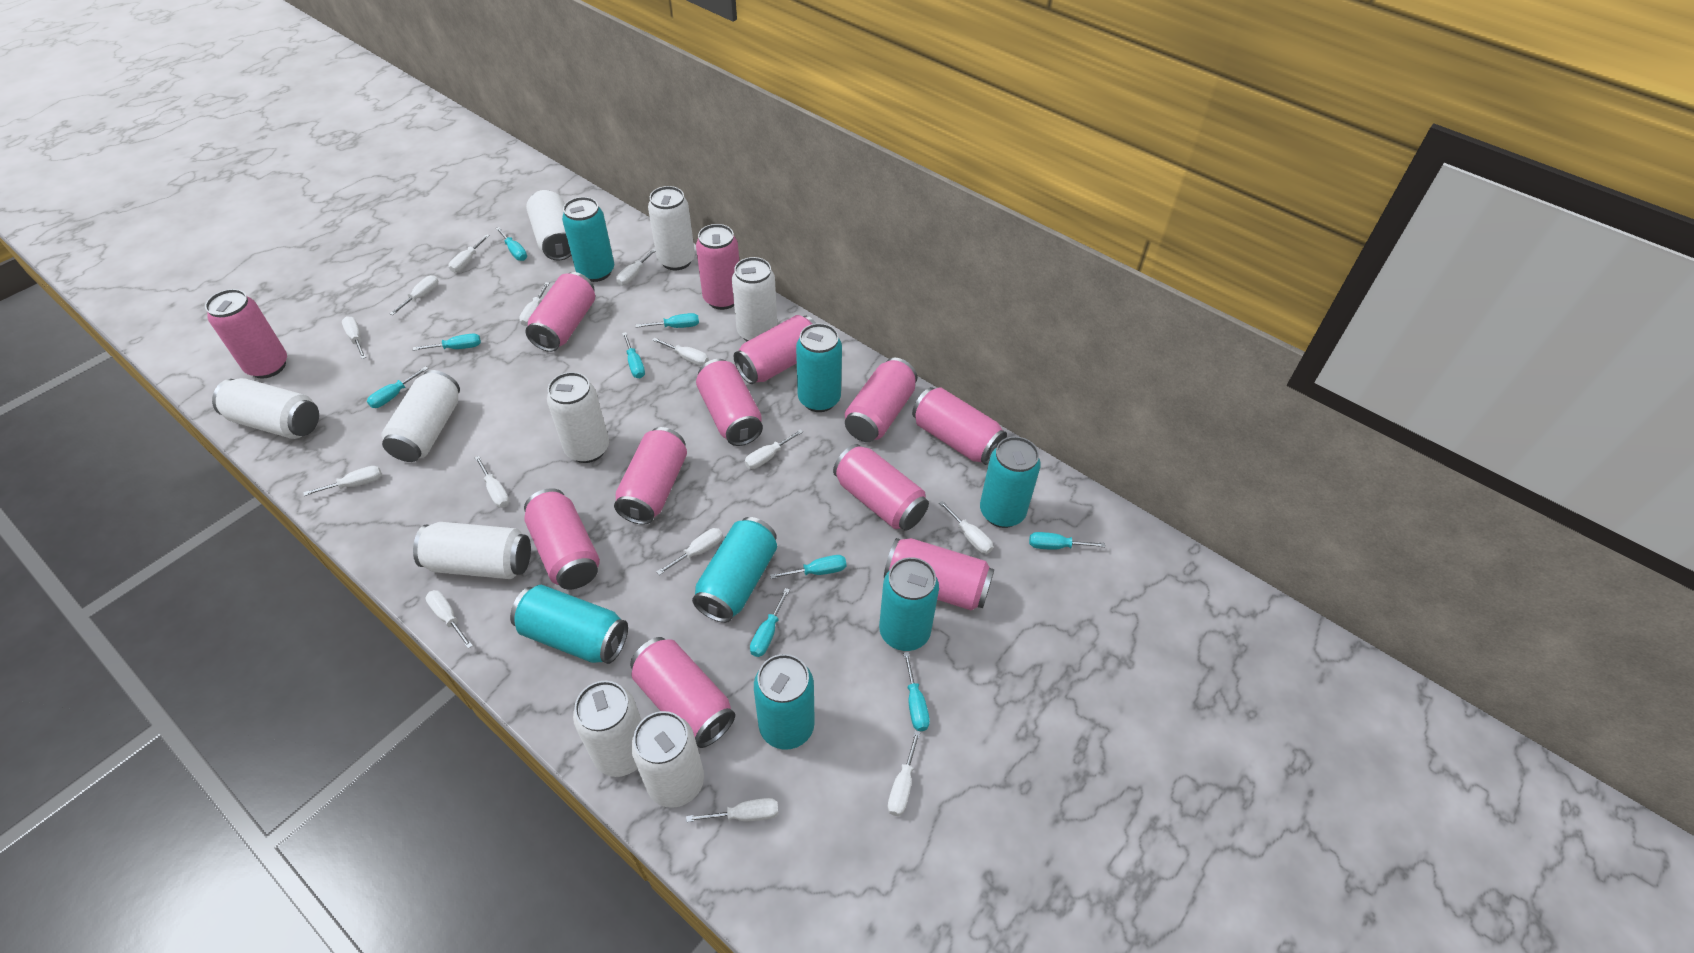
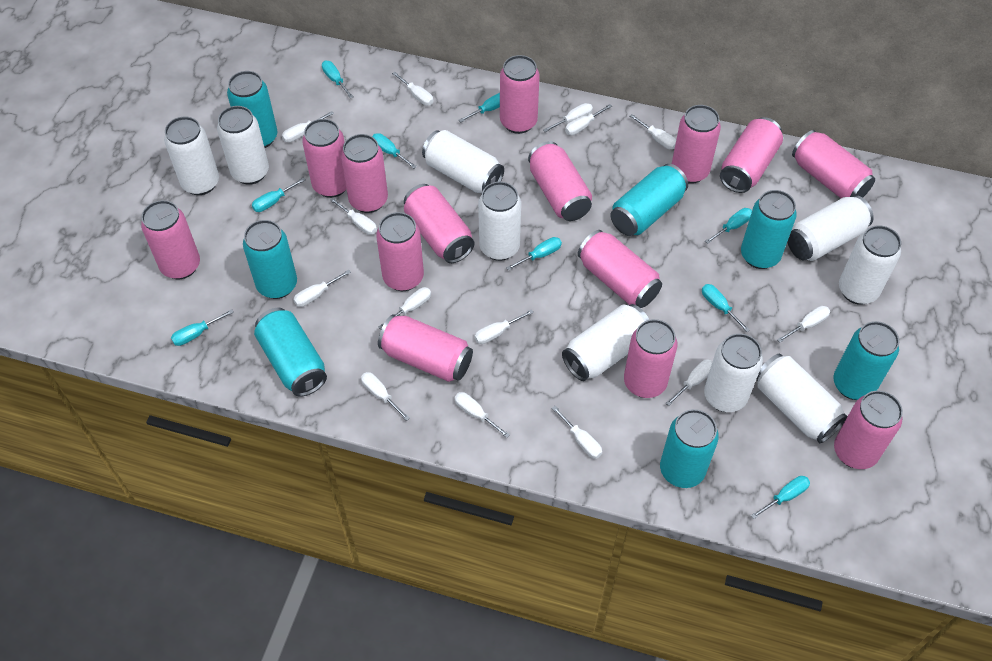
pink can: [205,289,287,378] [524,488,600,589] [525,272,595,352] [614,427,687,525] [630,637,735,748] [696,224,739,310] [696,359,763,446] [734,315,816,384] [833,444,929,531] [845,358,917,442] [884,538,994,610] [912,387,1007,465] = 12 -> [141,200,200,279] [302,119,346,198] [341,134,388,213] [376,212,424,291] [378,314,473,382] [404,184,475,263] [500,55,540,134] [528,141,592,221] [578,230,662,308] [624,319,678,398] [672,105,721,184] [720,117,783,193] [792,130,875,198] [834,391,903,469] = 14

